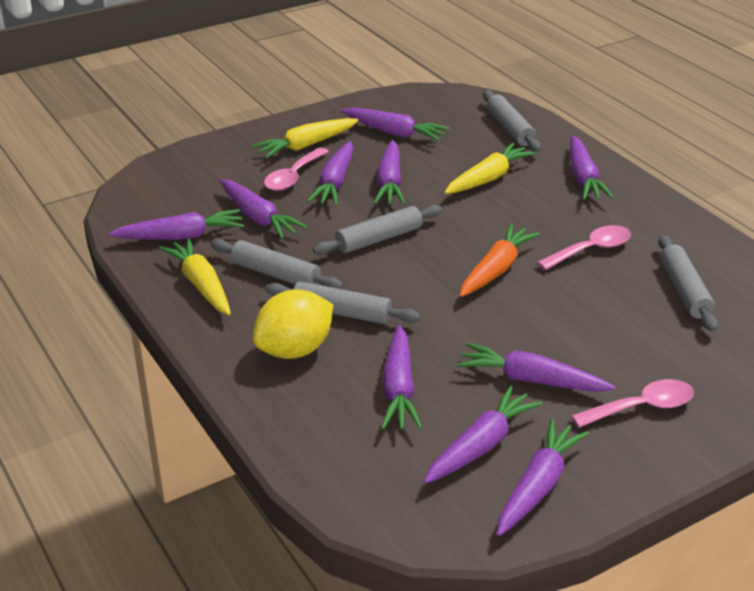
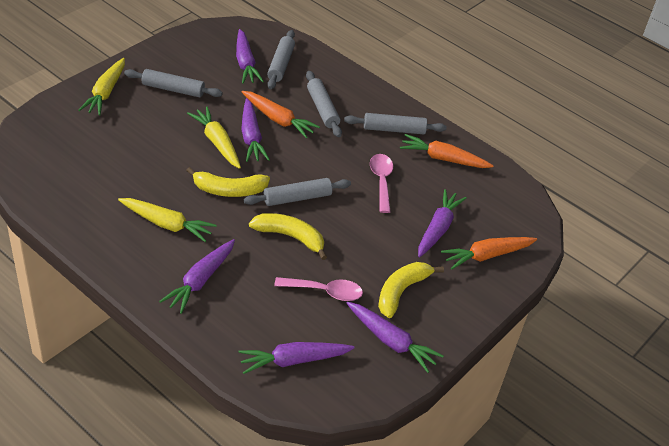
orange carrot: [460,224,540,297] = 1 -> [242,91,320,138] [400,134,494,168] [441,237,537,269] = 3
pink spoon: [264,147,329,191] [537,225,631,270] [571,379,694,428] = 3 -> [274,277,363,301] [370,154,393,213] = 2
purple carrot: [109,209,244,240] [219,179,307,239] [307,141,354,206] [341,108,450,141] [374,140,405,204] [381,325,422,430] [424,386,543,484] [457,343,615,392] [497,419,589,536] [570,136,614,200] = 10 -> [159,239,235,314] [236,29,264,84] [238,342,355,374] [241,98,270,162] [347,302,444,373] [418,189,467,257] = 6
yellow banana: none = 0 -> [186,167,270,197] [249,213,327,260] [378,262,444,318] = 3
yellow lemon: [252,289,333,359] = 1 -> none = 0

